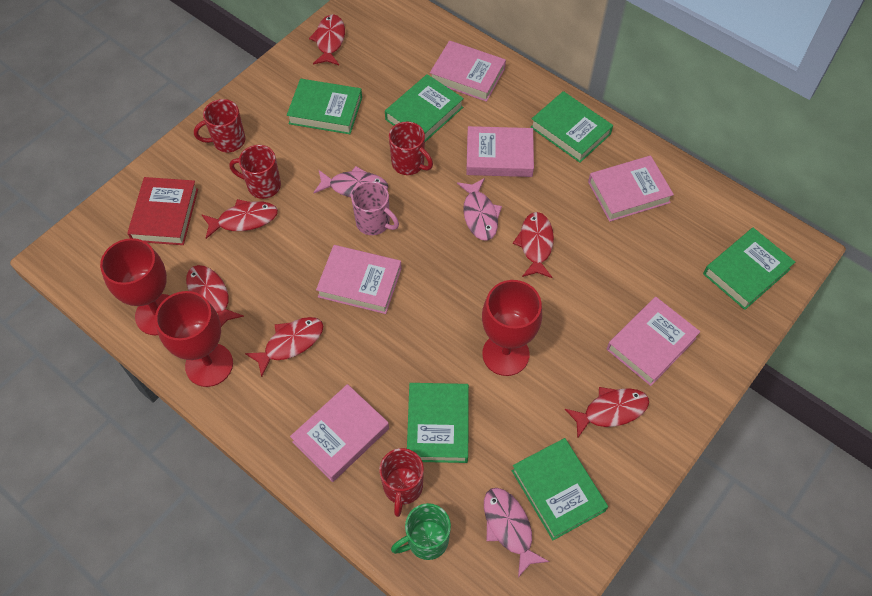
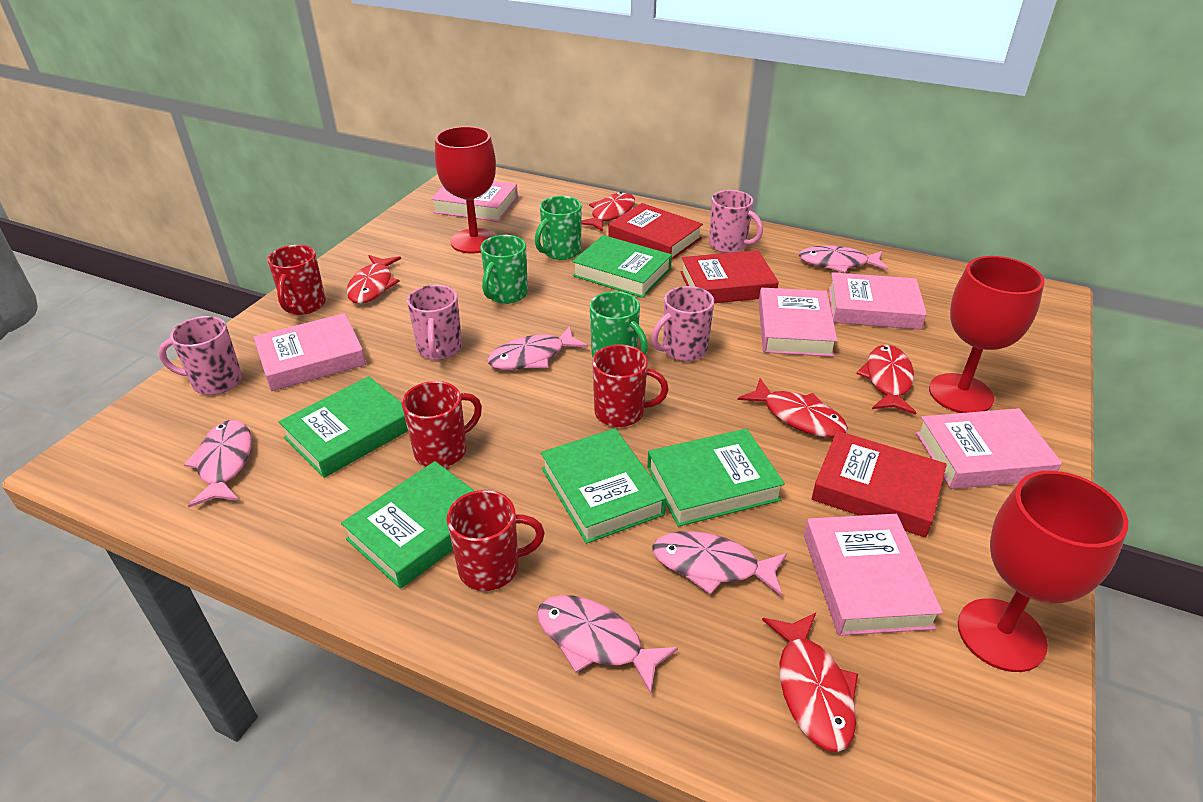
green book: [287,79,362,134] [385,74,464,142] [407,383,469,463] [512,438,608,540] [530,91,613,163] [703,228,795,310] = 6 -> [278,376,408,478] [341,461,475,589] [541,428,666,544] [572,235,672,298] [647,429,785,527] = 5
green mug: [391,503,451,560] = 1 -> [481,235,528,304] [535,196,582,260] [590,291,648,357] = 3
pink fish: [313,166,388,197] [457,178,502,241] [484,488,549,578] = 3 -> [183,420,252,507] [487,326,588,370] [537,595,678,694] [652,531,787,596] [799,245,888,273] = 5
pink mug: [351,181,399,235] = 1 -> [158,316,242,395] [407,285,462,360] [651,286,714,361] [709,190,763,253] = 4
red book: [127,177,198,245] = 1 -> [609,203,703,260] [681,250,779,303] [811,431,947,537] = 3
red fish: [186,265,244,327] [201,199,278,239] [245,317,323,377] [309,14,345,65] [513,212,554,278] [565,387,649,439] = 6 -> [347,255,401,304] [581,192,635,232] [738,378,848,438] [762,613,858,752] [857,345,917,415] = 5

